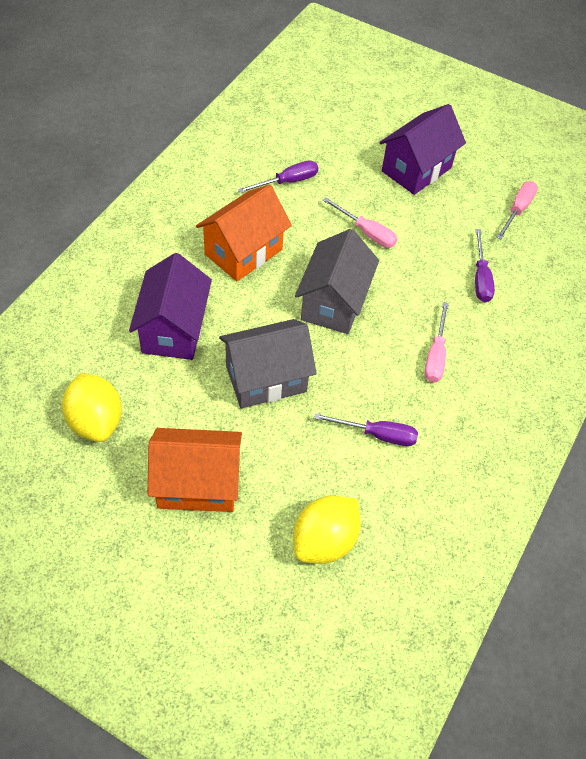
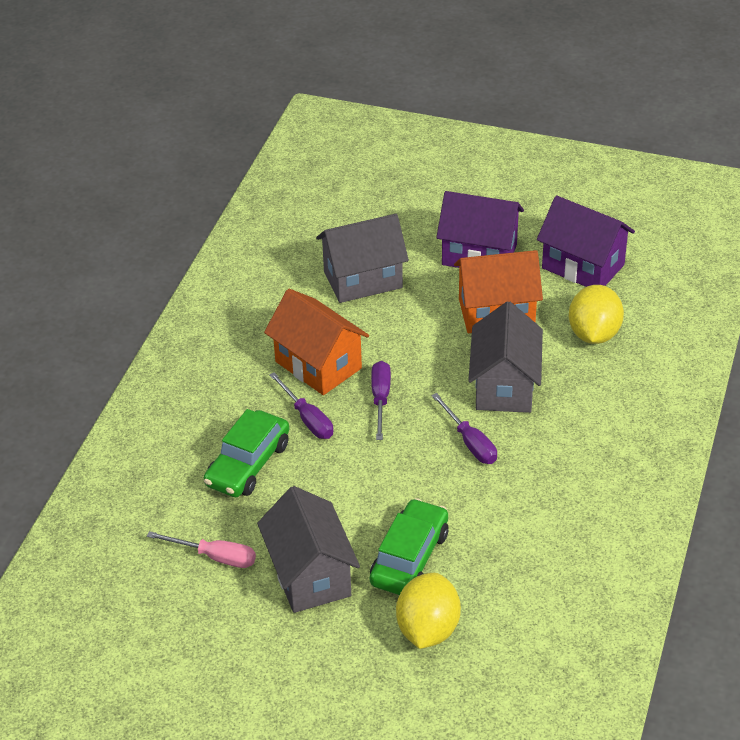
green car: none = 0 -> [204,409,290,497] [370,498,449,595] = 2
grey house: [219,319,316,408] [295,229,379,334] = 2 -> [257,486,360,613] [316,214,409,303] [468,301,543,413] = 3
pink screwdriver: [323,197,397,248] [425,302,449,382] [496,181,538,239] = 3 -> [147,531,256,568] = 1

